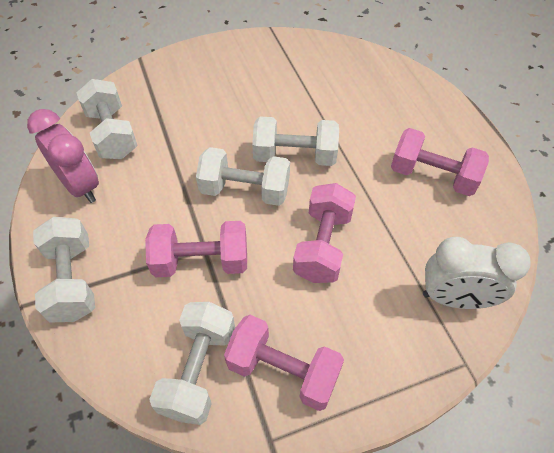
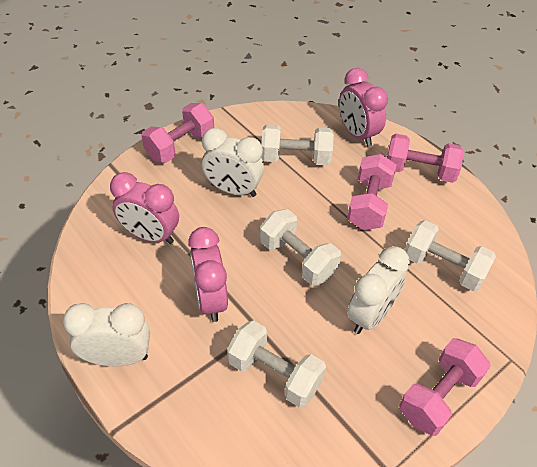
pink clock: [27,109,99,203] = 1 -> [110,172,179,244] [188,227,228,322] [339,68,388,147] = 3
white clock: [423,237,530,309] = 1 -> [63,303,150,366] [202,128,264,197] [347,246,410,334] = 3
white dumbbell: [33,217,95,322] [76,79,138,159] [149,302,235,425] [196,147,290,206] [252,117,339,166] = 5 -> [227,320,326,408] [260,209,341,286] [261,124,334,165] [405,220,496,291] = 4

